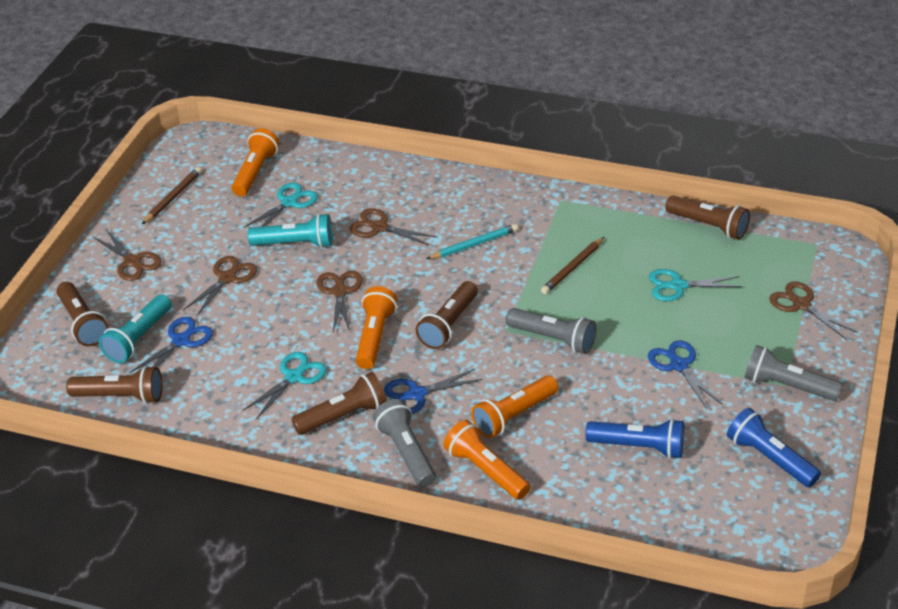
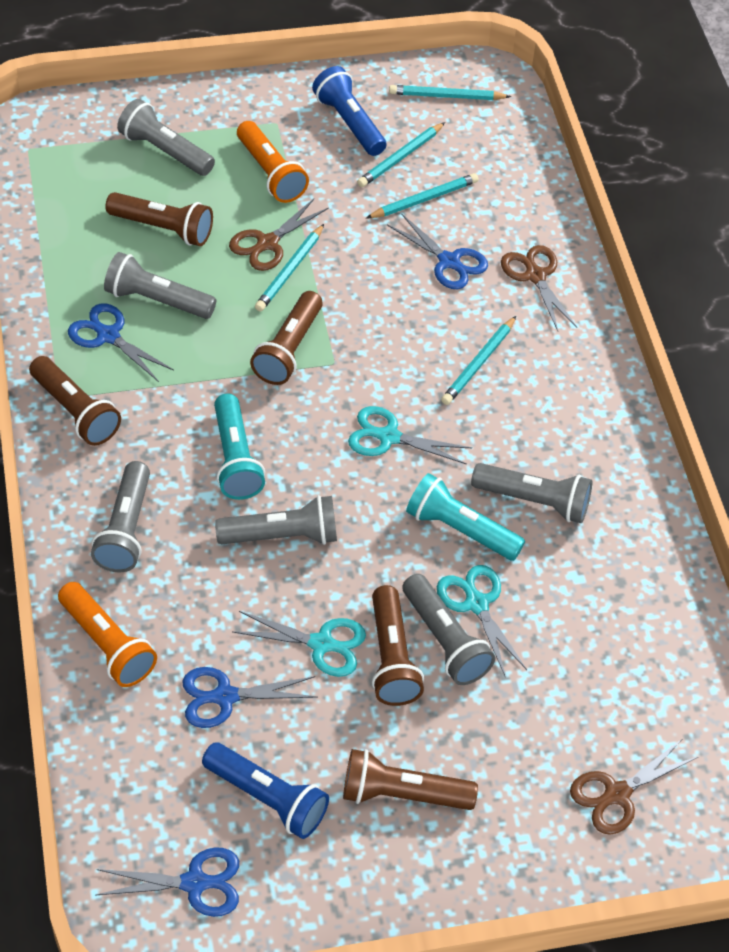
blue scissors: [129,317,213,373] [384,369,482,414] [648,340,723,409] = 3 -> [68,303,174,382] [96,847,239,917] [182,667,317,728] [387,213,488,289] = 4
brown pencil: [142,167,202,224] [541,237,604,294] = 2 -> none = 0
brown scissors: [93,229,162,281] [183,256,257,316] [317,271,363,332] [350,208,437,246] [769,281,858,340] = 5 -> [229,199,329,271] [501,245,577,331] [570,739,698,835] = 3
grey flashlight: [373,399,436,488] [506,308,596,354] [745,345,843,401] = 3 -> [91,461,150,572] [104,252,216,319] [117,99,215,176] [215,495,337,545] [402,574,495,685] [471,463,592,523] = 6
orange flashlight: [232,128,280,197] [356,286,397,369] [443,420,531,500] [472,375,558,438] = 4 -> [58,582,157,687] [237,121,309,203] = 2
turquoise pencil: [426,224,518,259] = 1 -> [255,224,324,312] [357,122,445,187] [366,173,479,218] [389,85,511,100] [441,316,516,405] = 5

